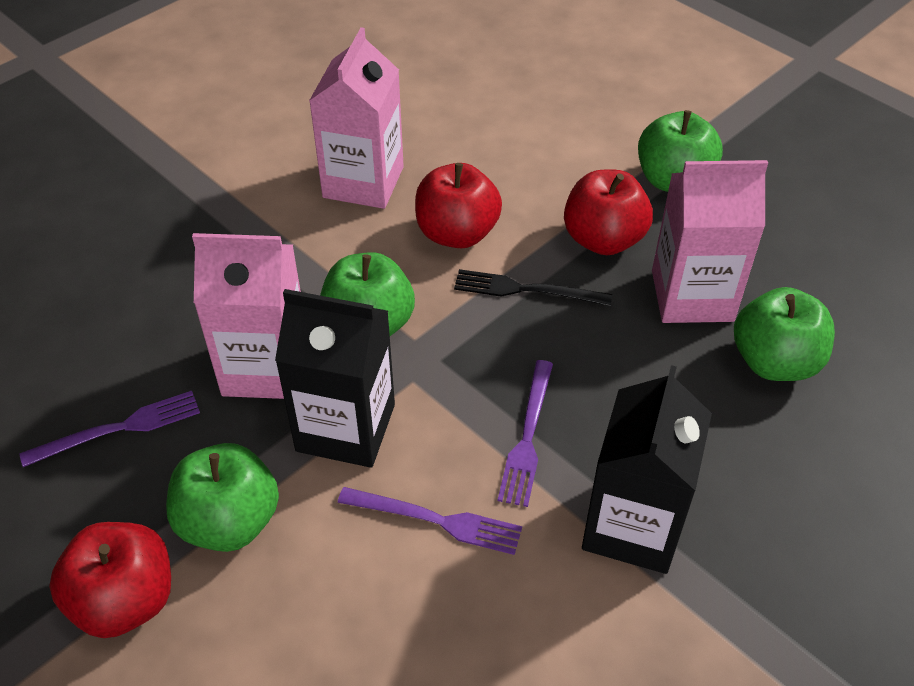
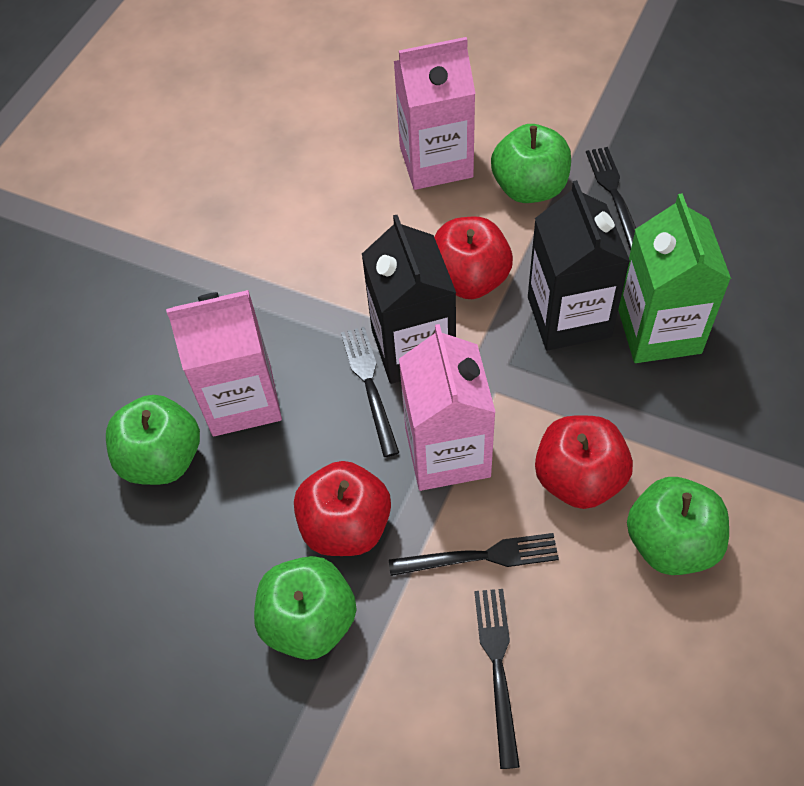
black fork: [454,269,612,306] = 1 -> [341,326,399,457] [389,533,559,576] [474,589,520,769] [586,147,636,251] = 4
green carton: none = 0 -> [618,193,731,363] = 1
purple fork: [19,391,200,467] [338,487,522,555] [498,360,553,507] = 3 -> none = 0

